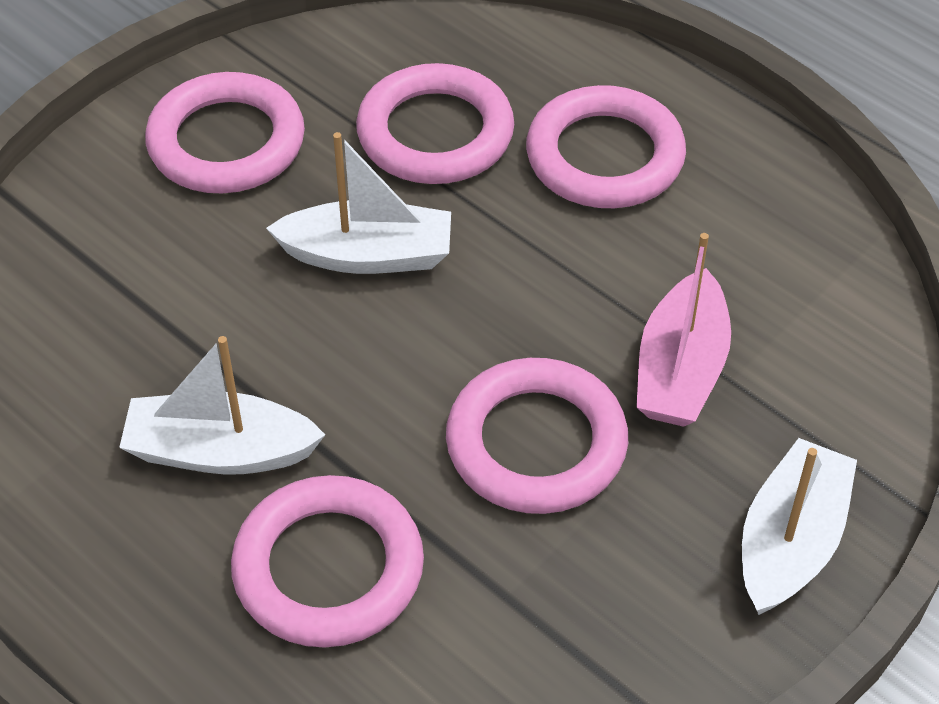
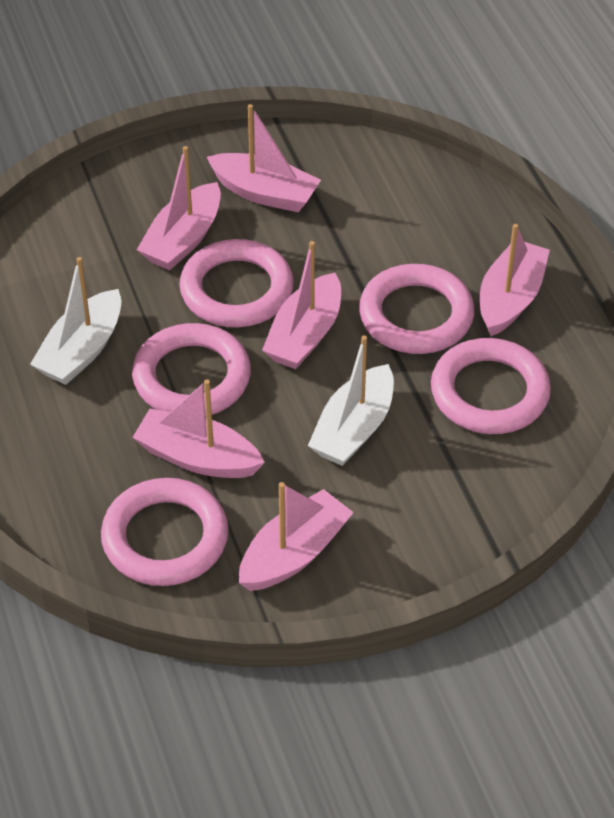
pink boat: [636,233,731,427] = 1 -> [132,379,265,478] [137,146,221,270] [207,104,321,212] [239,482,354,591] [262,241,341,369] [480,224,550,336] = 6
white boat: [119,336,325,475] [266,132,451,274] [742,438,857,615] = 3 -> [30,257,121,385] [308,335,394,466] = 2

